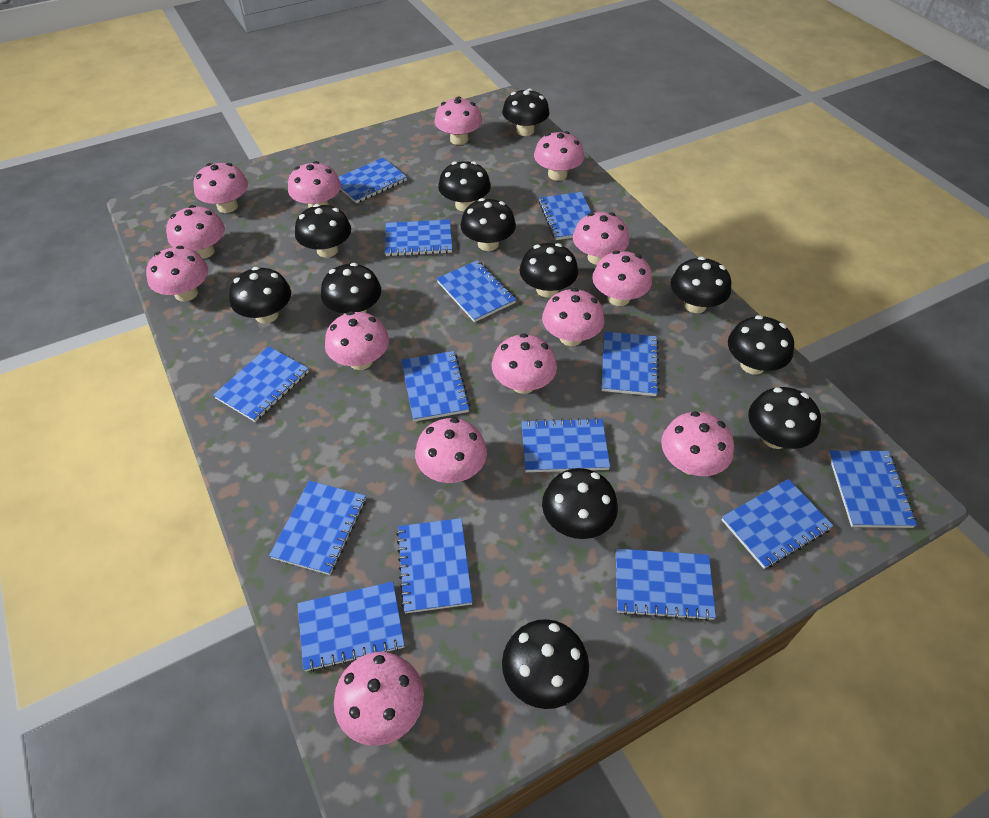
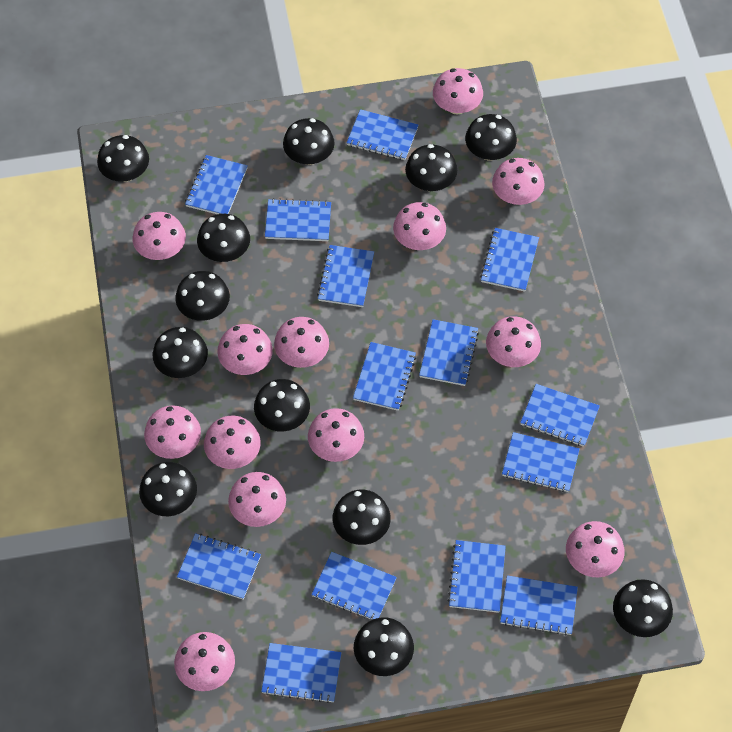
pink mushroom: [146,246,208,302] [166,205,225,259] [193,163,248,213] [288,161,341,208] [325,311,389,370] [334,652,424,746] [415,418,487,483] [435,96,482,145] [492,333,557,394] [534,131,584,181] [542,288,604,346] [573,212,629,265] [592,251,652,306] [661,411,734,476] = 14 -> [133,212,186,260] [144,405,201,459] [174,632,235,691] [204,416,261,469] [217,324,273,375] [228,472,286,527] [274,317,329,368] [308,408,364,462] [393,202,446,250] [433,68,483,114] [486,316,541,367] [492,158,544,205] [566,521,625,577] = 13

